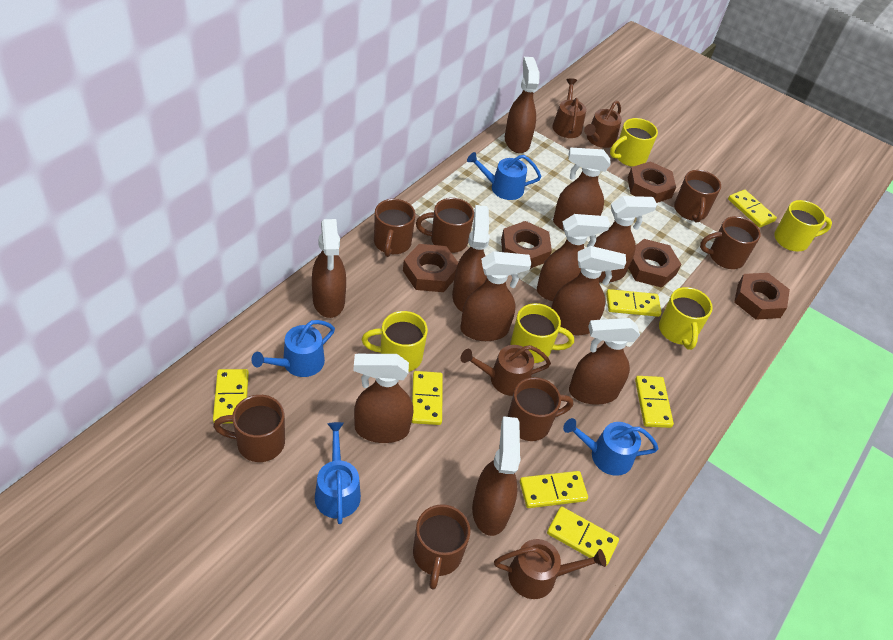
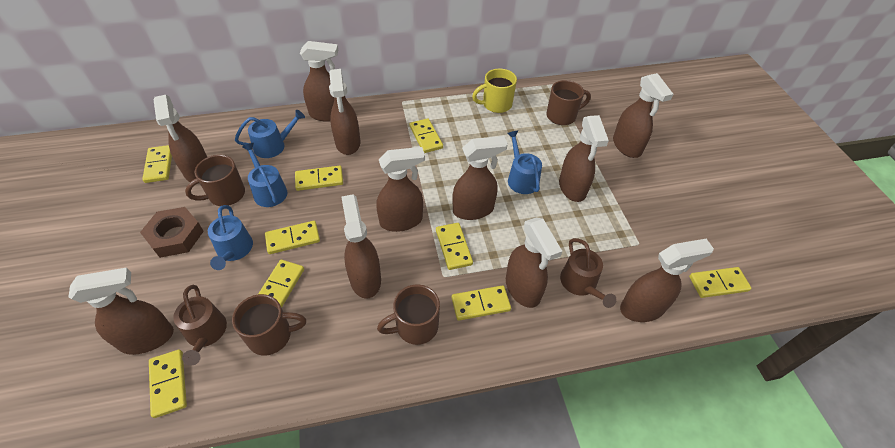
brown mug: [213,395,285,462] [374,199,416,257] [413,504,470,590] [416,198,474,253] [507,377,573,441] [674,170,721,223] [700,216,760,269] = 7 -> [185,155,245,206] [232,294,306,356] [377,285,440,345] [546,80,591,125] = 4
brown nut: [403,244,458,292] [501,221,552,269] [628,161,676,203] [628,239,681,288] [734,273,790,320] = 5 -> [140,207,204,258] = 1
brown watering can: [461,345,551,396] [494,539,606,599] [552,78,586,138] [584,101,622,148] = 4 -> [173,285,227,366] [560,238,617,308] = 2
yellow domino: [213,369,249,424] [412,371,443,425] [520,471,588,508] [547,507,619,566] [606,289,661,317] [635,376,674,428] [728,190,777,228] = 7 -> [142,145,172,183] [149,350,187,418] [258,260,304,308] [265,221,320,254] [295,166,343,191] [410,118,443,153] [436,223,473,270] [452,285,511,321] [689,267,752,298] = 9
yellow mug: [362,311,428,372] [511,303,574,363] [610,118,658,167] [659,287,713,350] [774,200,832,251] = 5 -> [472,69,517,113] = 1

